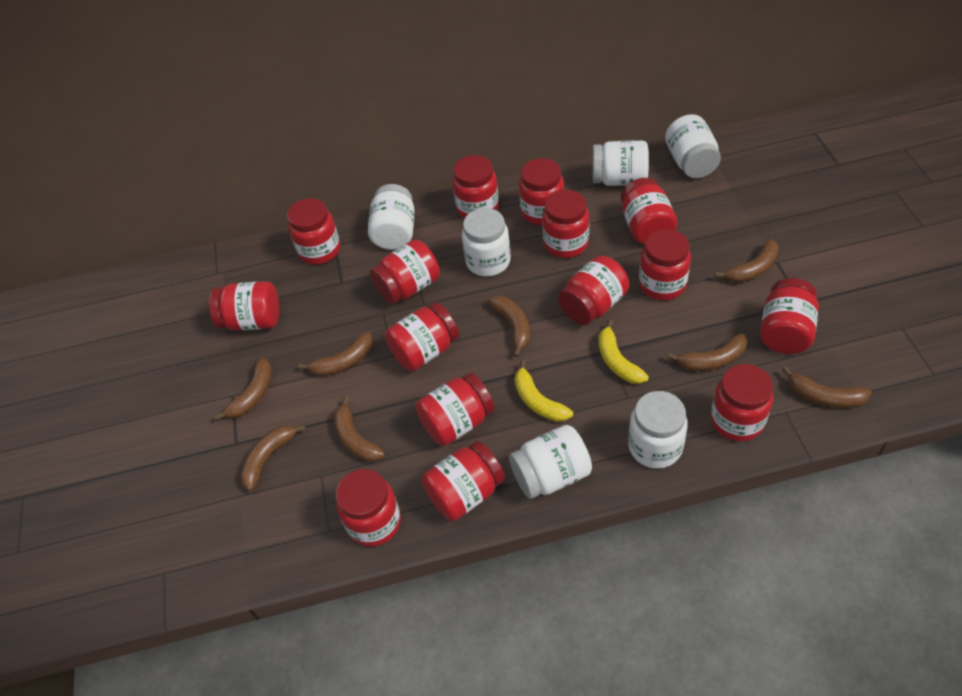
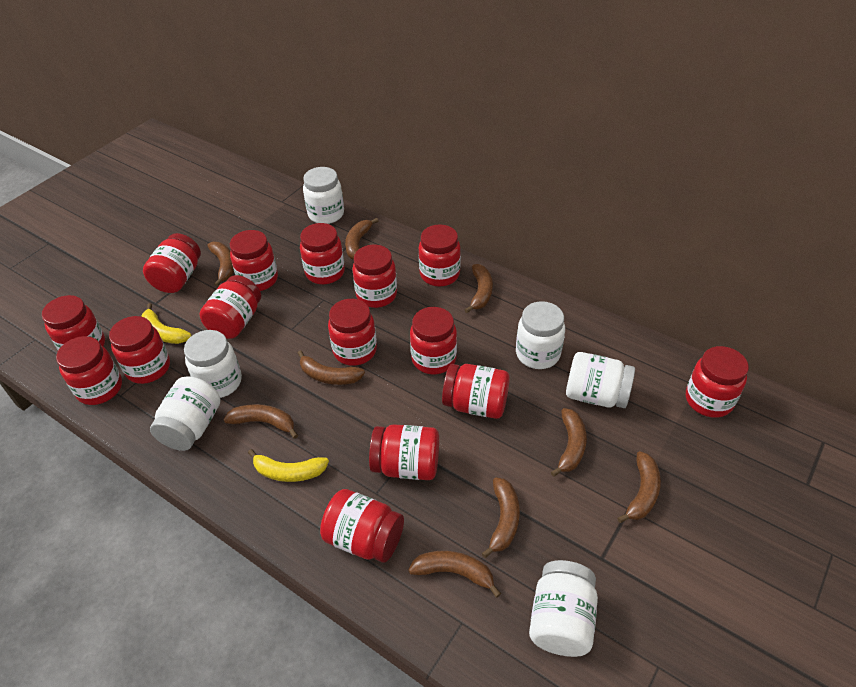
brown banana: [214,357,272,420] [240,425,306,491] [298,332,373,376] [333,396,385,461] [488,296,530,357] [667,333,748,371] [715,239,779,283] [782,366,872,408] = 8 -> [207,242,234,287] [223,404,298,439] [298,350,365,385] [345,218,378,260] [408,551,501,598] [465,264,493,313] [482,477,520,558] [551,408,587,477] [617,451,661,523] = 9

